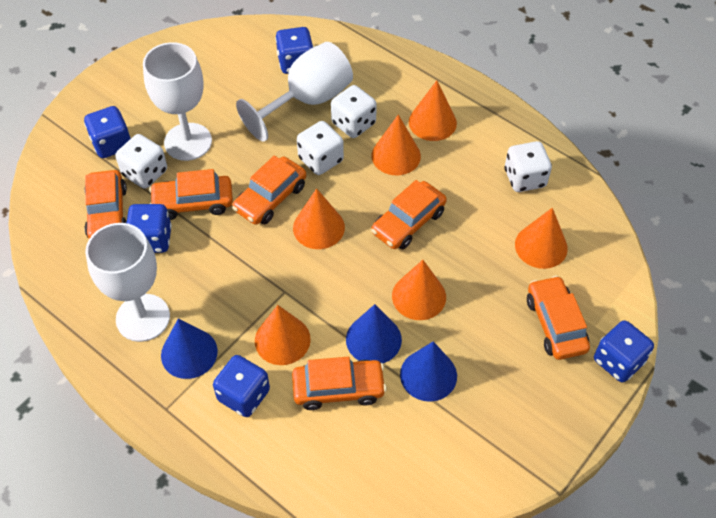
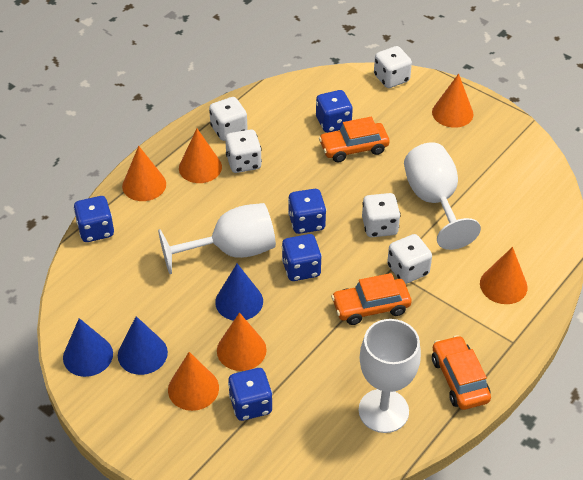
orange car: [85,170,127,239] [149,169,233,220] [232,156,306,225] [292,357,387,410] [371,180,447,249] [527,276,590,360] = 6 -> [319,117,389,162] [331,273,412,325] [432,335,491,410] = 3
white dice: [115,134,167,189] [297,121,344,175] [331,85,377,138] [505,141,552,192] = 4 -> [209,97,248,141] [225,129,262,173] [362,193,401,237] [374,46,412,88] [387,234,432,284] = 5

